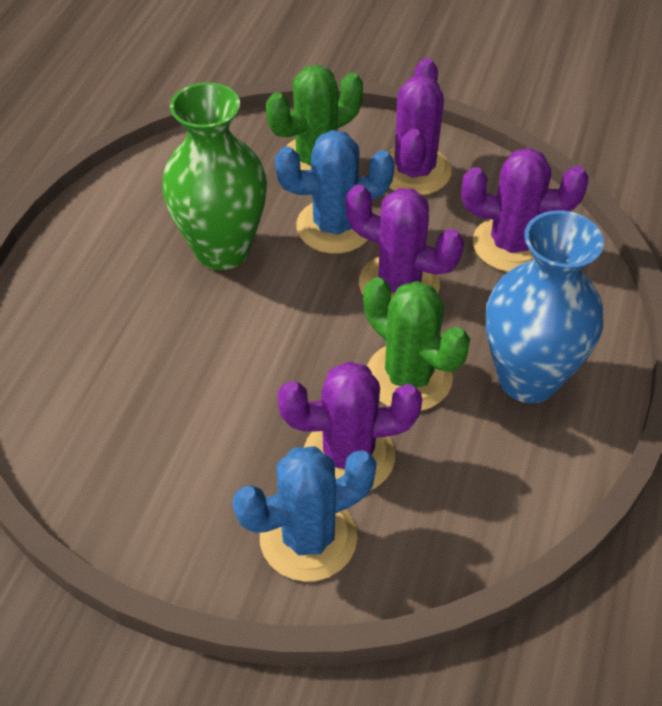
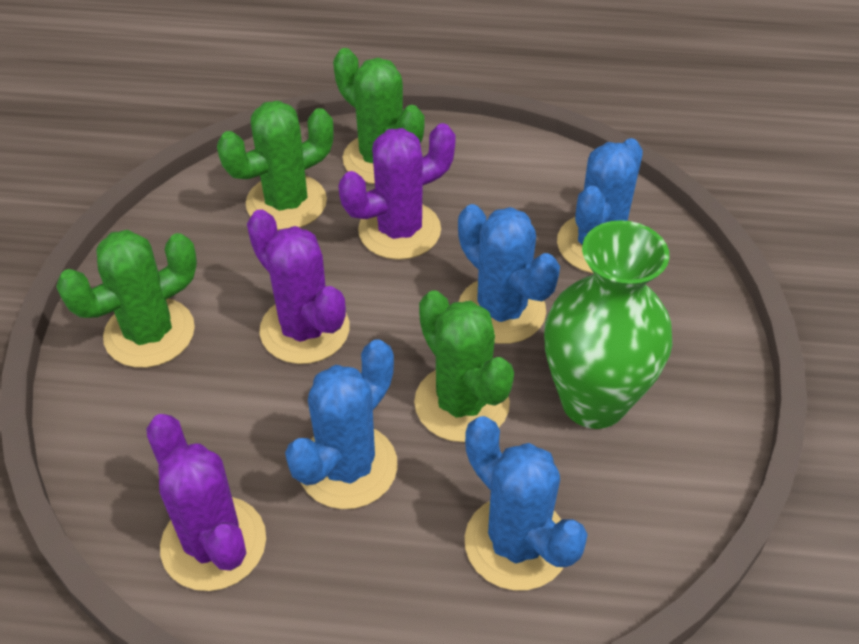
blue cactus: [233,446,377,582] [275,130,395,254] = 2 -> [285,339,398,509] [458,204,560,344] [465,416,588,590] [557,138,643,274] = 4
blue vase: [486,210,604,403] = 1 -> none = 0
green cactus: [266,65,363,170] [363,277,470,411] = 2 -> [56,230,197,368] [217,100,334,230] [333,48,425,184] [414,290,514,442] = 4
purple cactus: [277,361,422,490] [345,184,464,299] [388,58,452,195] [462,148,588,272] = 4 -> [146,414,266,591] [247,209,350,364] [338,123,456,260] = 3

